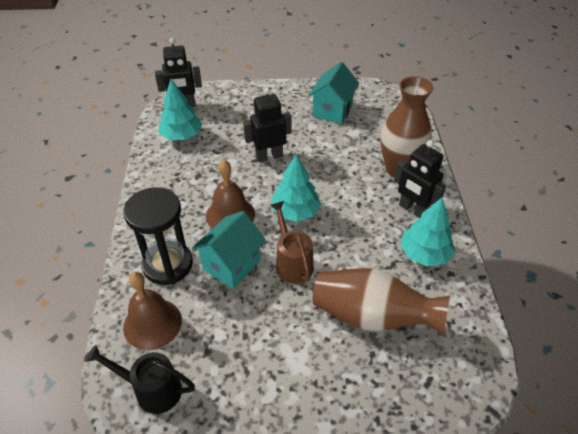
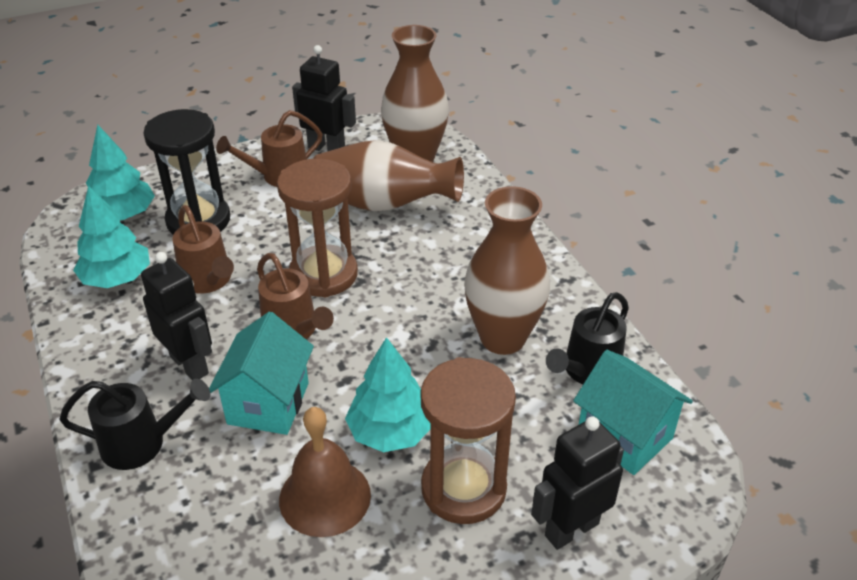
black watering can: [85,345,195,414] = 1 -> [59,379,211,470] [546,292,629,385] = 2
brown bell: [123,272,182,350] [206,160,255,229] = 2 -> [279,407,371,537] = 1
brown hourglass: none = 0 -> [277,159,358,298] [421,357,516,524] = 2
brown vase: [313,268,450,335] [380,76,434,177] = 2 -> [313,140,464,211] [381,25,449,162] [464,186,550,355] = 3
brown watering can: [270,201,314,284] = 1 -> [173,205,234,294] [216,110,322,187] [257,253,334,339] = 3

